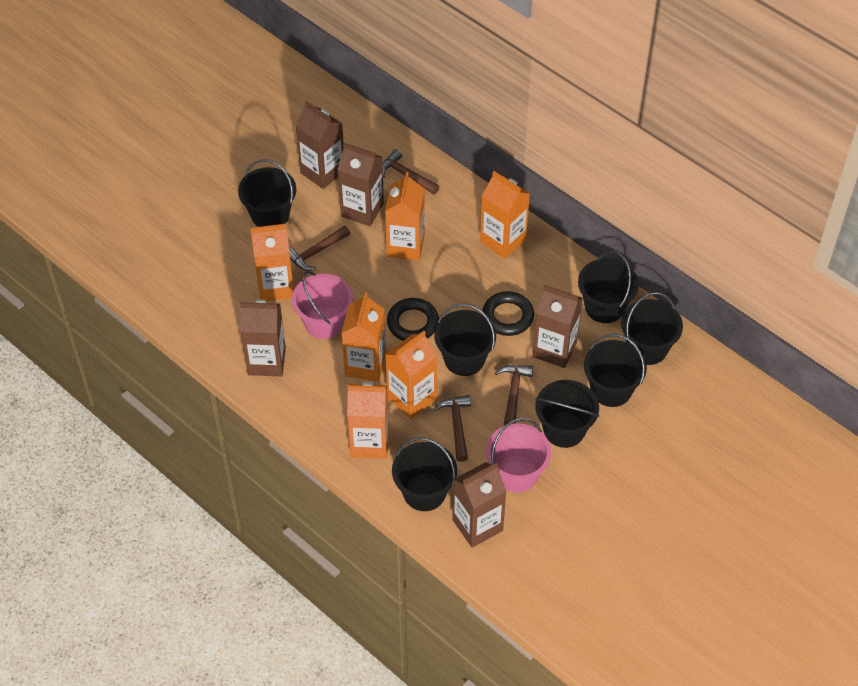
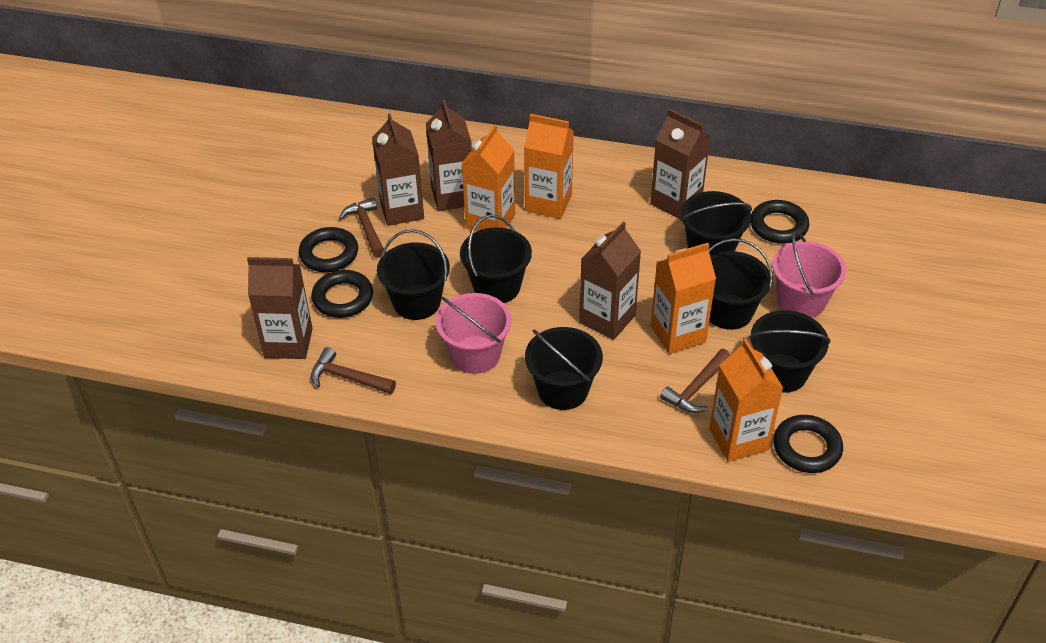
black bucket: [238,159,296,227] [392,437,457,511] [434,304,496,376] [535,380,599,448] [578,251,639,323] [584,334,647,407] [621,292,683,365] = 7 -> [377,229,450,320] [460,215,532,303] [525,327,603,410] [680,191,752,256] [709,238,773,330] [749,310,830,392] = 6
black ring: [387,298,439,341] [482,291,534,336] = 2 -> [299,227,358,272] [311,270,373,318] [751,200,809,244] [773,415,843,473] = 4
brown hammer: [289,225,350,271] [383,149,439,195] [434,395,471,462] [495,365,533,426] = 4 -> [311,347,396,394] [339,197,384,258] [660,349,731,413] = 3
orange carton: [250,224,294,301] [341,292,386,382] [347,382,389,459] [385,172,425,261] [385,331,437,419] [480,171,530,259] = 6 -> [461,124,515,231] [524,114,574,219] [651,243,716,354] [709,338,783,462] = 4

